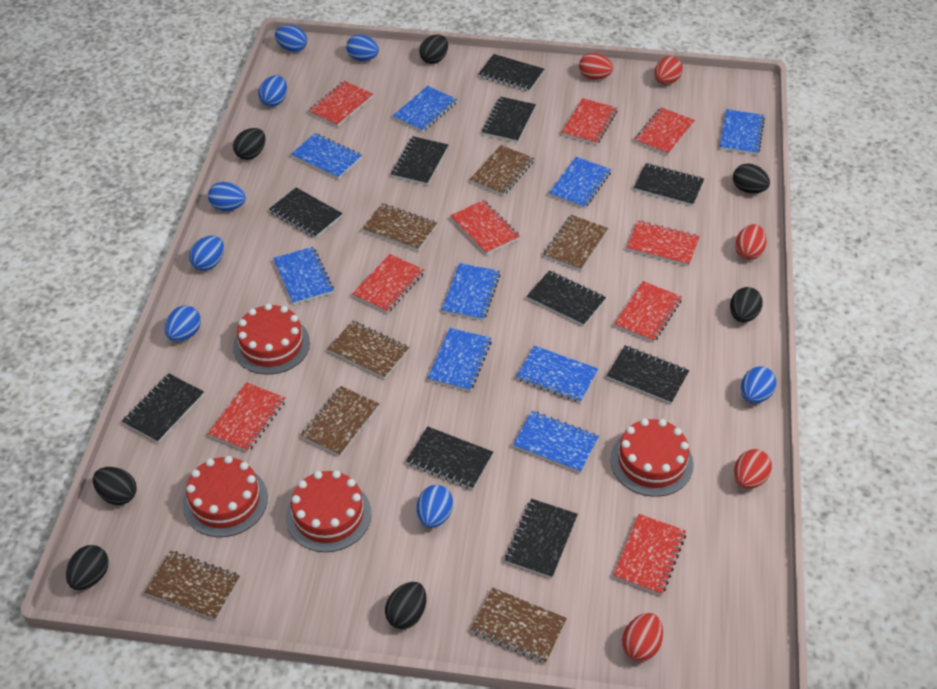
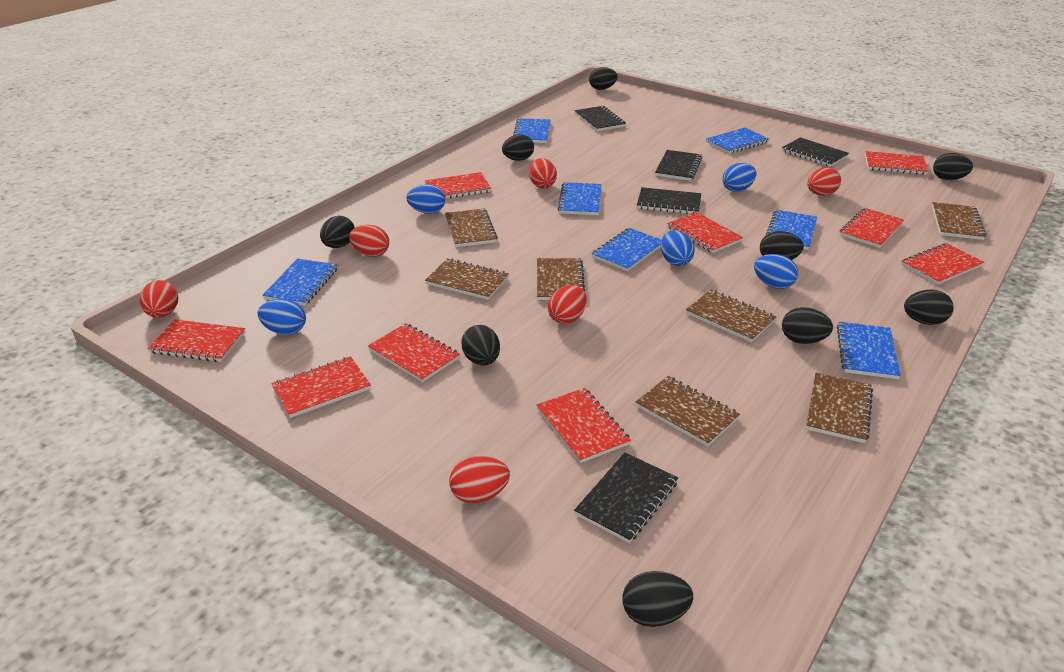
black egg: [66,545,109,590] [93,467,137,505] [233,128,265,160] [385,582,426,629] [419,34,448,64] [730,287,763,323] [733,163,770,193] = 7 -> [320,216,355,248] [461,325,500,365] [502,134,534,161] [589,67,617,90] [623,571,693,627] [760,231,804,260] [782,307,833,344] [904,289,954,325] [933,153,973,180] = 9
black notebook: [122,373,204,443] [269,188,343,238] [391,136,448,185] [406,426,493,490] [478,54,544,92] [482,97,536,143] [505,499,578,578] [527,270,606,326] [607,346,689,404] [634,163,704,206] = 10 -> [574,106,626,131] [574,452,678,543] [637,187,701,214] [655,150,702,181] [782,137,849,167] = 5
blue egg: [165,306,201,341] [189,236,224,271] [208,182,246,211] [258,75,287,107] [275,25,307,52] [346,34,379,61] [417,485,453,528] [741,366,777,404] = 8 -> [258,299,306,335] [406,185,445,214] [661,230,695,266] [722,163,756,192] [754,254,798,289] = 5
blue notebook: [273,247,334,305] [291,133,362,179] [393,86,457,132] [428,328,492,391] [442,263,500,321] [513,411,599,473] [516,346,598,403] [549,157,611,208] [720,109,765,155] = 9 -> [262,259,337,306] [513,118,551,143] [558,182,601,215] [592,228,661,271] [706,128,769,154] [766,210,817,250] [837,322,901,379] = 7
red cake: [182,456,268,537] [233,303,310,375] [286,470,371,552] [610,418,694,497] = 4 -> none = 0
red egg: [579,53,613,80] [622,613,663,662] [654,56,683,85] [734,449,772,489] [735,224,767,260] = 5 -> [140,280,178,318] [349,225,389,257] [449,456,510,503] [529,158,557,188] [548,285,587,324] [807,167,841,196] = 6

